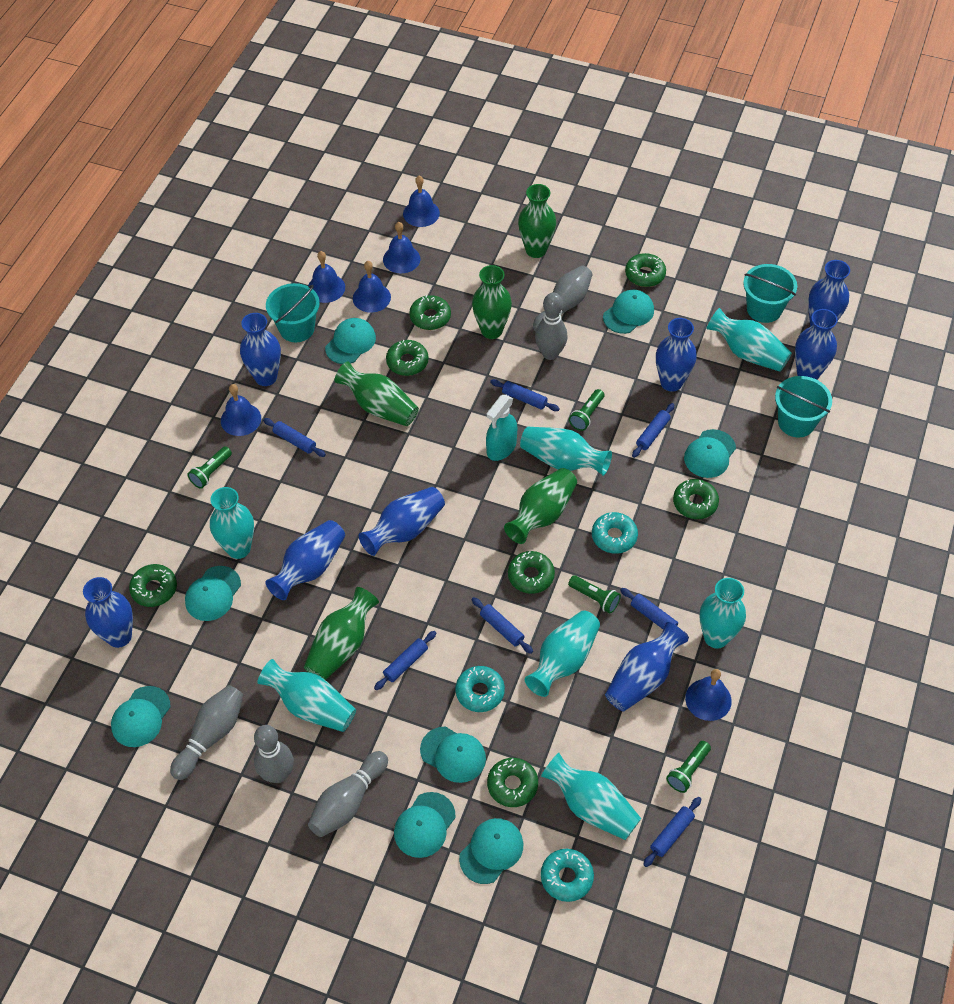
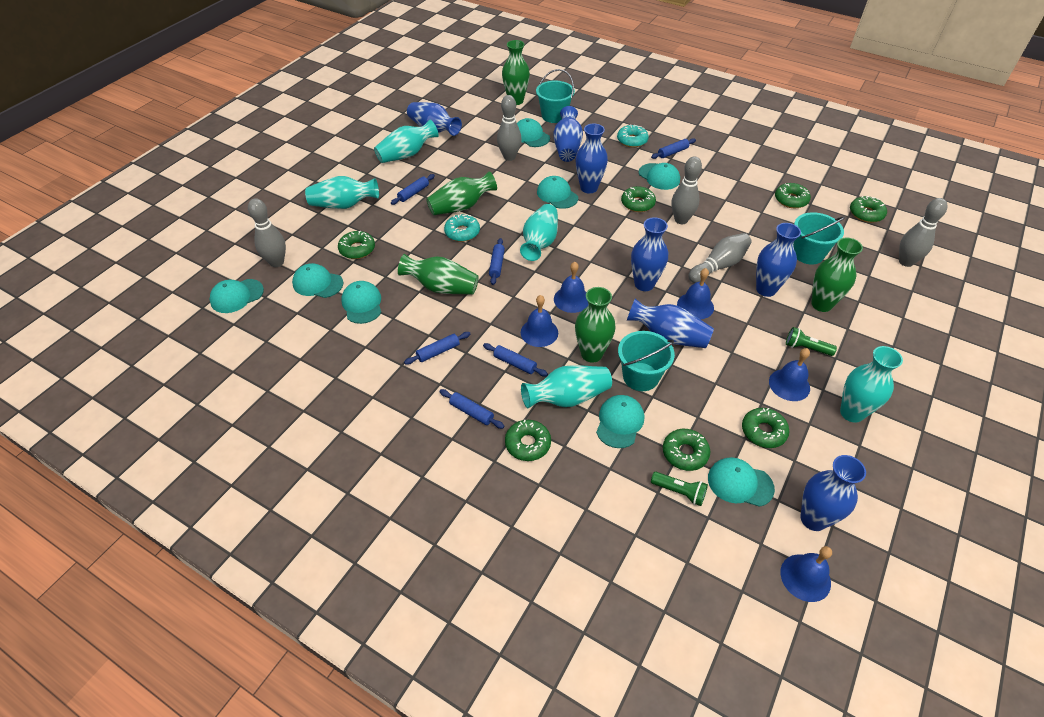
blue bell: [221,384,261,436] [308,251,345,303] [353,261,391,313] [383,222,421,273] [403,175,440,227] [685,669,732,721] = 6 -> [521,295,558,347] [554,262,589,313] [677,268,714,319] [769,348,810,401] [780,546,832,602] = 5
blue rolling pin: [263,418,326,457] [374,631,436,690] [472,597,533,654] [490,379,560,411] [620,588,689,639] [632,403,674,458] [643,797,701,867] = 7 -> [391,174,435,205] [404,332,470,365] [439,389,504,429] [483,343,548,377] [489,238,505,285] [651,138,696,159] = 6
blue vase: [83,577,133,648] [240,313,281,386] [265,520,345,600] [359,487,445,556] [605,622,688,712] [656,318,697,392] [795,309,838,380] [808,260,850,327] = 8 -> [407,102,462,136] [553,106,583,162] [575,123,608,194] [627,298,714,348] [631,217,668,291] [756,223,801,297] [800,455,866,531] = 7
green flashlight: [187,446,232,488] [568,575,621,613] [569,389,604,431] [666,741,711,793] = 4 -> [651,472,708,506] [786,327,837,356] = 2
turquoise donut: [455,666,505,712] [541,849,594,902] [592,512,638,554] = 3 -> [444,214,480,242] [617,124,649,147] = 2
turquoise spray bottle: [486,395,517,461] = 1 -> none = 0
turquoise vase: [210,487,254,559] [258,659,356,732] [520,427,612,476] [525,610,600,697] [541,753,641,840] [700,578,746,648] [707,308,792,372] = 7 -> [305,176,379,209] [374,120,439,163] [520,204,558,261] [521,365,612,409] [840,346,903,423] = 5

